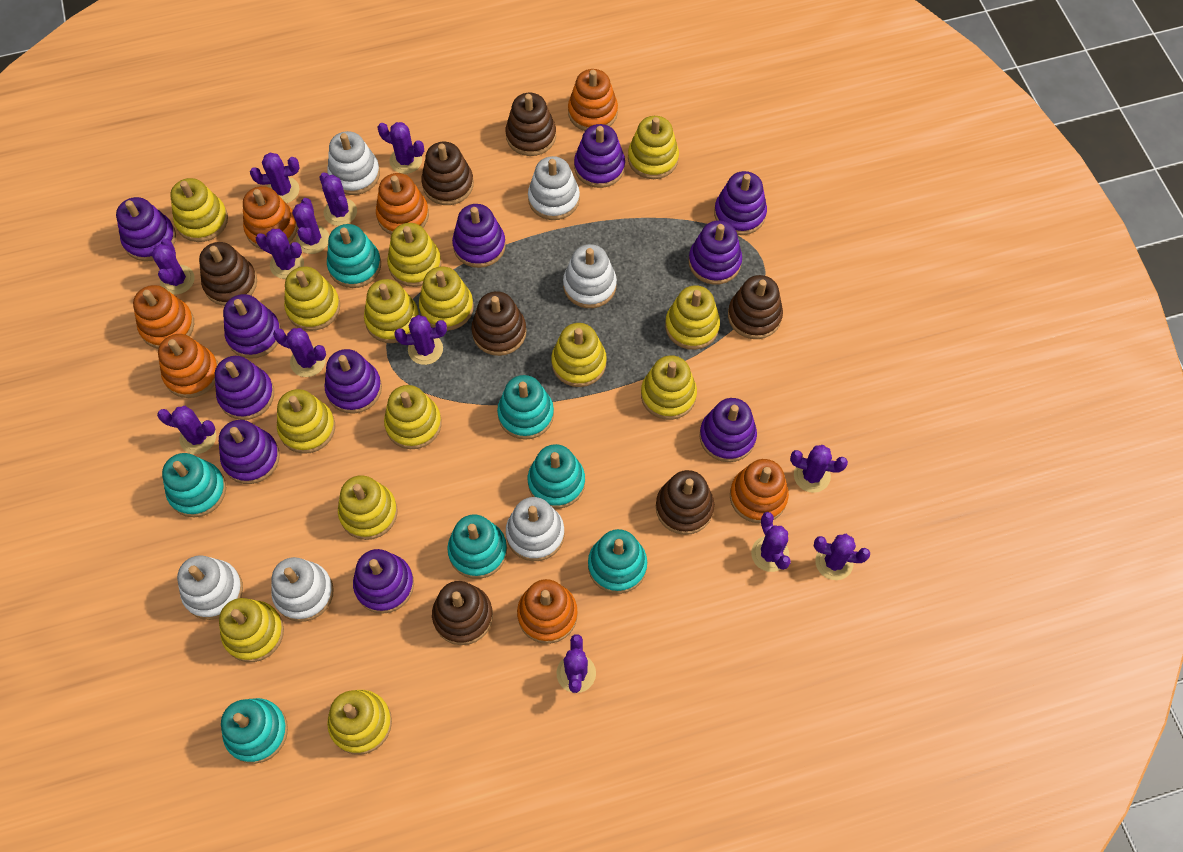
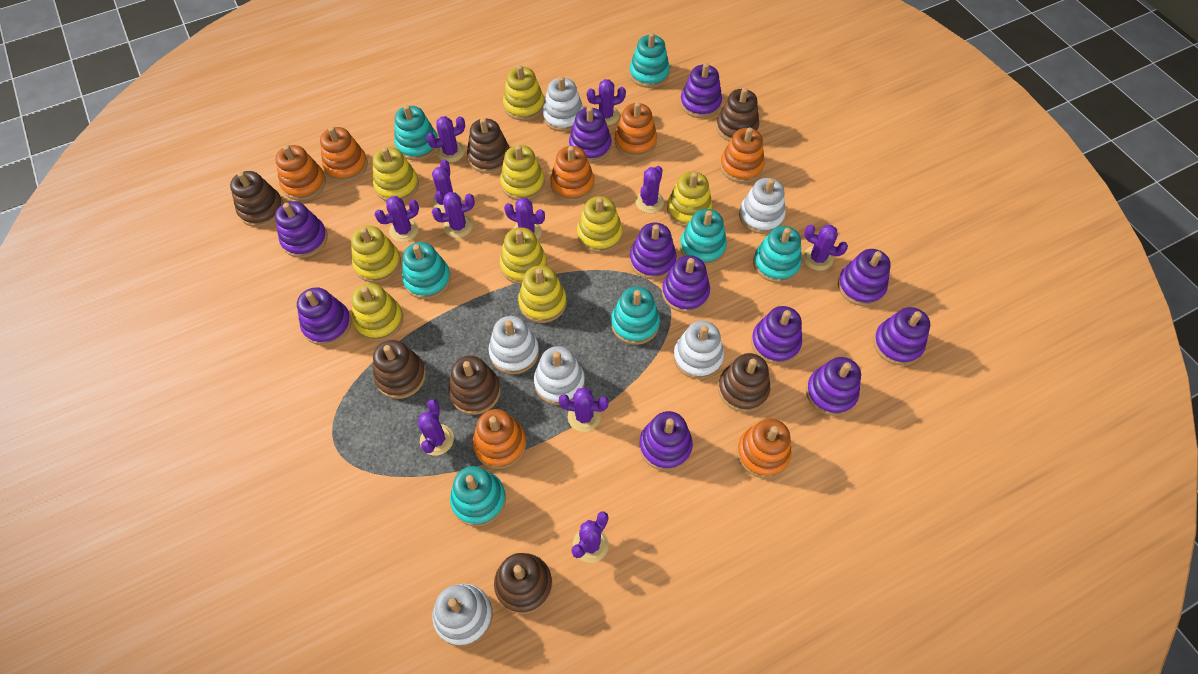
purple cactus: [151,238,195,295] [157,406,216,454] [250,153,299,203] [256,229,304,279] [273,328,326,377] [292,198,329,254] [319,173,357,226] [377,122,424,174] [394,315,447,365] [556,634,596,693] [751,512,791,572] [790,445,848,493] [814,534,870,580] = 13 -> [374,196,419,242] [418,399,454,456] [426,116,465,163] [432,159,462,213] [432,192,475,238] [504,198,545,239] [559,387,609,432] [571,512,609,563] [587,79,626,125] [636,166,664,213] [803,225,848,271] = 11
yellow stacking toy: [170,178,228,242] [219,598,284,662] [277,389,335,454] [284,267,340,331] [327,690,392,755] [338,475,398,540] [364,279,419,343] [384,385,442,449] [387,223,442,287] [419,266,474,331] [551,323,607,387] [628,116,679,179] [641,355,697,420] [665,285,720,350] = 14 -> [351,226,401,283] [352,283,403,341] [373,147,419,201] [500,145,545,200] [500,227,547,284] [503,65,544,121] [518,265,567,323] [577,196,623,253] [667,171,712,227] = 9

